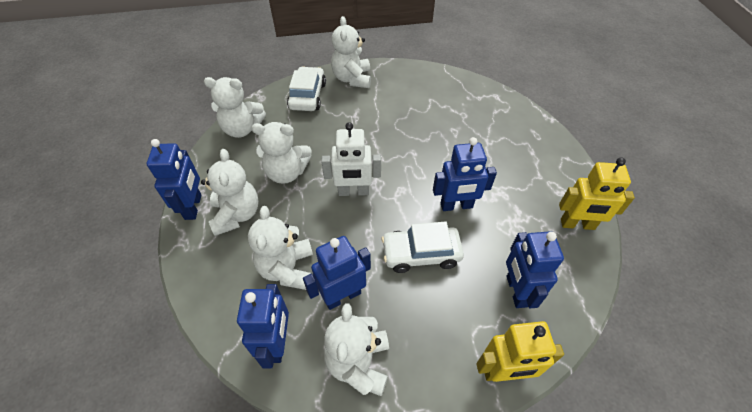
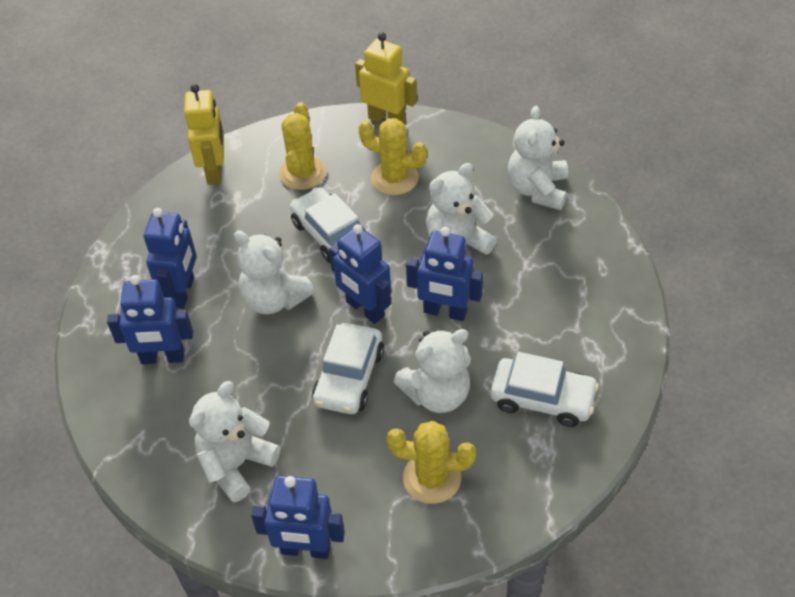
white car: [287,66,326,111] [381,221,464,273] = 2 -> [290,187,365,263] [312,323,384,414] [490,352,599,427] = 3
white robot: [321,122,381,196] = 1 -> none = 0
white teddy bear: [201,149,259,236] [204,77,266,138] [248,206,313,290] [251,122,311,184] [324,303,389,396] [331,16,371,88] = 6 -> [189,381,280,502] [234,230,315,314] [394,329,471,413] [426,163,497,255] [508,106,568,210] = 5
yellow cactus: none = 0 -> [279,102,326,190] [358,118,427,195] [387,421,476,504] = 3

